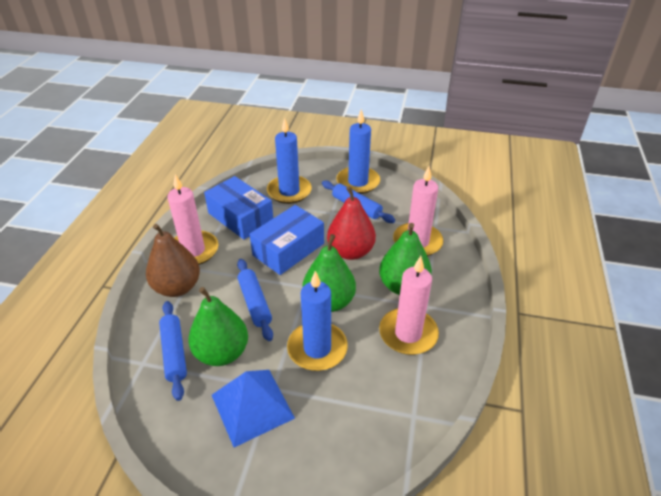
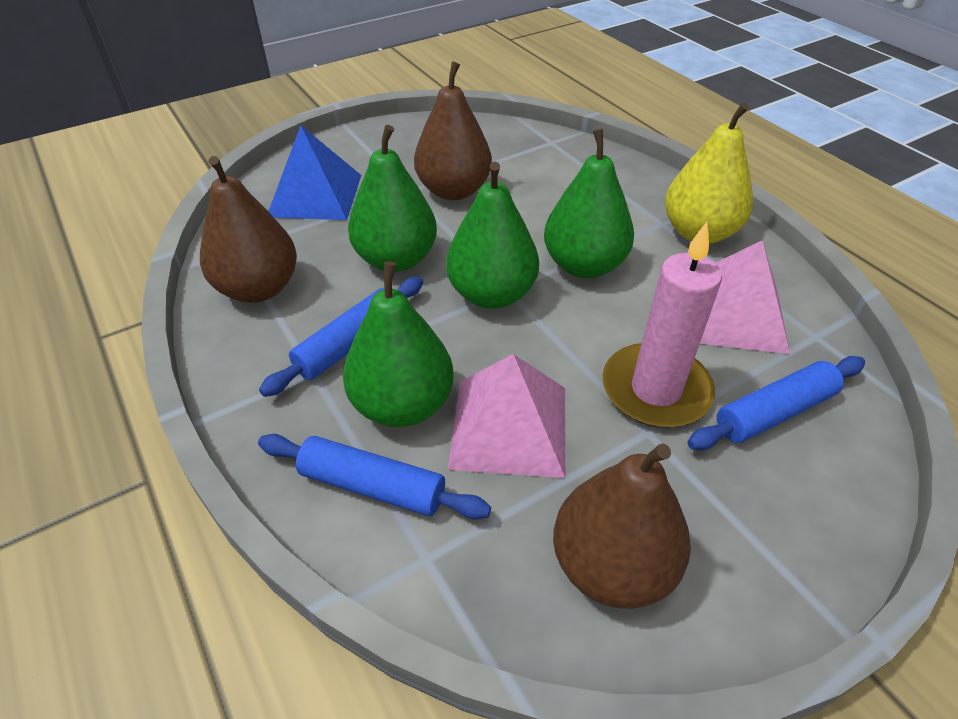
blue box: [204,176,273,240] [249,205,324,275] = 2 -> none = 0
blue candle: [267,118,312,204] [287,271,348,371] [336,109,380,194] = 3 -> none = 0
brown pear: [146,224,200,297] = 1 -> [200,156,297,303] [414,61,492,200] [553,443,691,609] = 3
green pear: [188,287,248,366] [303,234,356,312] [379,223,432,295] = 3 -> [343,261,454,427] [348,125,437,272] [446,162,539,309] [544,129,634,278] = 4
pink candle: [167,174,218,265] [379,256,439,355] [393,166,443,256] = 3 -> [602,222,722,428] = 1
pink pyramid: none = 0 -> [448,354,565,478] [700,240,790,354] = 2
red pear: [327,186,376,260] = 1 -> none = 0
yellow pear: none = 0 -> [665,103,753,244] = 1

